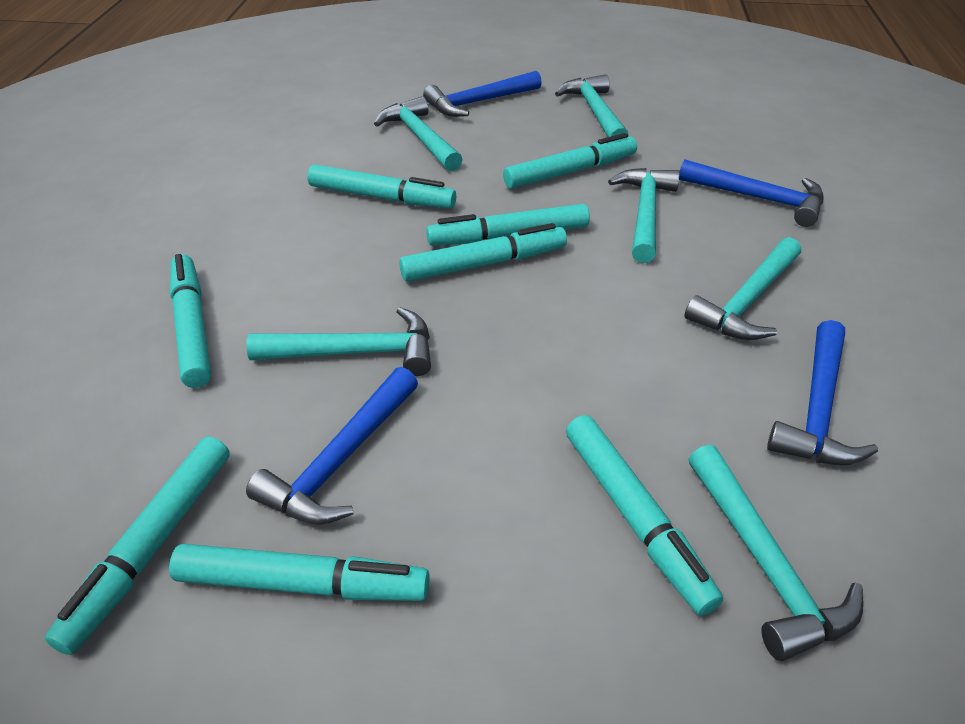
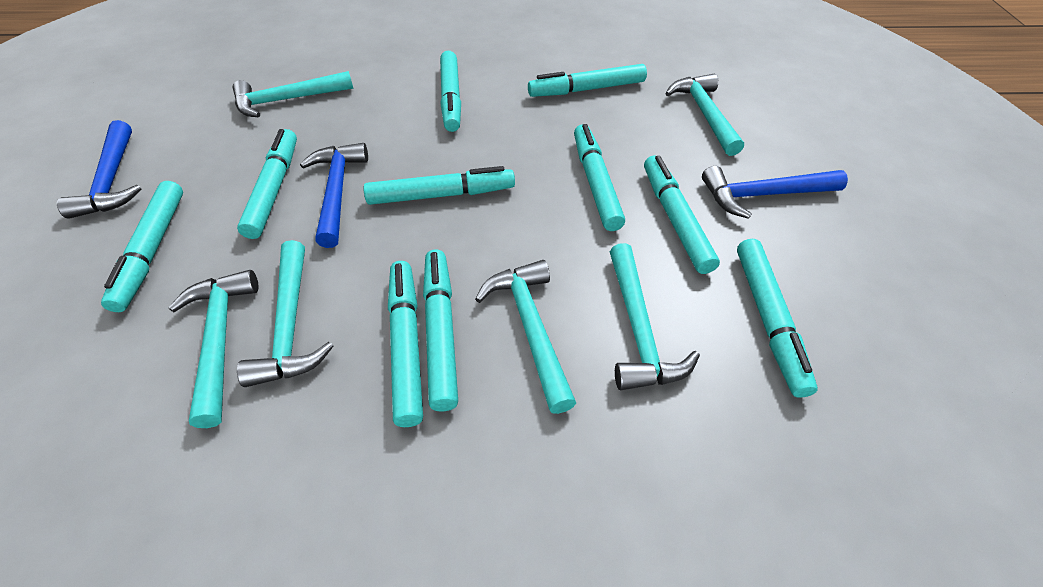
blue hammer: [246,367,418,525] [423,71,542,117] [679,160,823,227] [767,320,878,465] = 4 -> [57,120,142,219] [300,143,368,248] [702,166,848,219] = 3
turquoise marker: [45,436,230,655] [169,544,430,601] [170,254,211,388] [307,164,456,208] [399,223,567,282] [426,204,590,246] [503,133,637,189] [566,415,723,616] = 8 -> [101,181,183,312] [237,129,297,239] [364,166,515,205] [388,261,423,427] [423,249,458,412] [440,51,461,132] [528,64,647,97] [574,124,625,231] [644,156,720,274] [737,239,818,398] = 10

